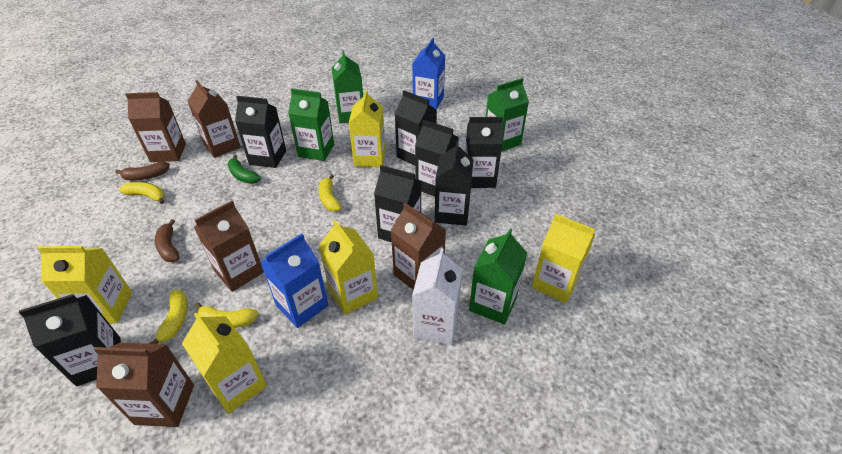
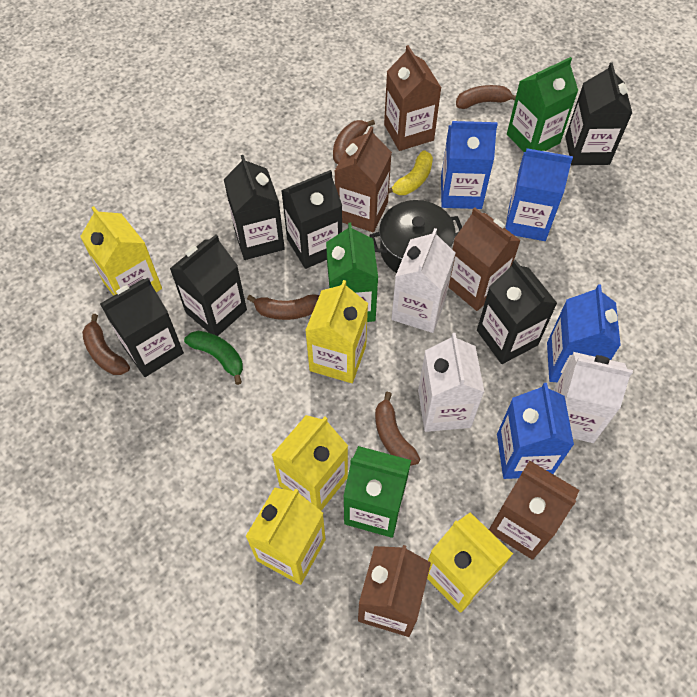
black carton: [19,294,121,386] [235,96,286,168] [374,165,421,242] [395,90,437,165] [415,120,459,196] [434,141,474,226] [465,117,503,188] = 7 -> [100,278,184,377] [170,235,247,336] [224,155,285,260] [281,170,342,269] [477,260,557,364] [565,63,632,165] = 6
black pot: none = 0 -> [370,200,462,273] = 1
blue carton: [261,233,328,328] [412,38,446,110] = 2 -> [441,121,498,209] [497,383,574,479] [505,148,573,241] [547,284,621,382] = 4
brown banana: [115,162,170,180] [155,219,179,262] = 2 -> [82,314,130,375] [247,294,319,320] [333,120,375,164] [375,392,420,466] [456,85,516,109] = 5
green carton: [288,89,334,161] [332,51,363,124] [469,229,527,325] [486,78,529,152] = 4 -> [326,223,378,322] [343,446,411,538] [507,57,578,152] = 3
white carton: [412,248,462,345] = 1 -> [392,228,455,333] [418,333,484,432] [553,352,633,443] = 3
yellow banana: [119,182,165,204] [149,290,188,344] [195,303,259,328] [319,174,341,212] = 4 -> [389,150,433,195] = 1

